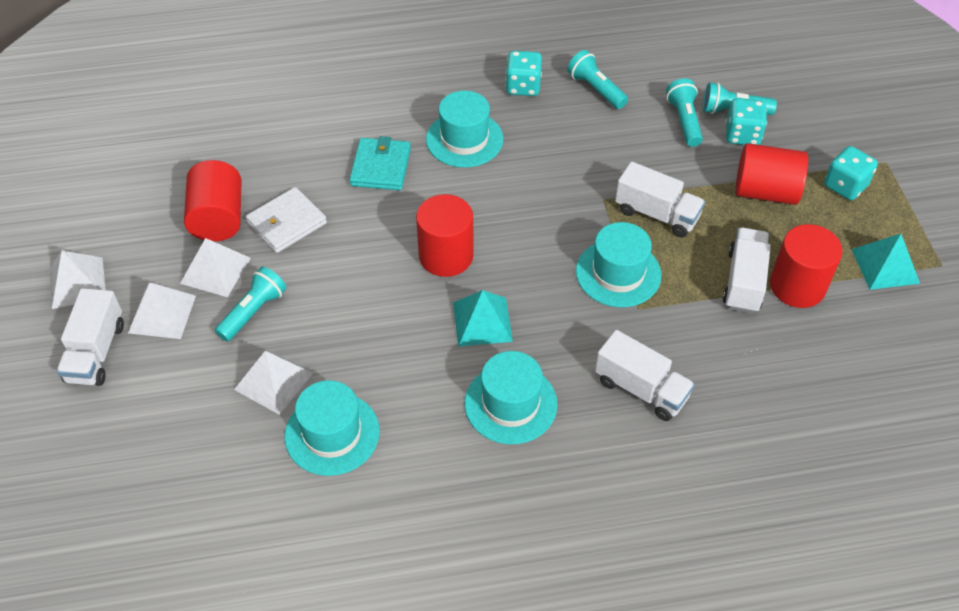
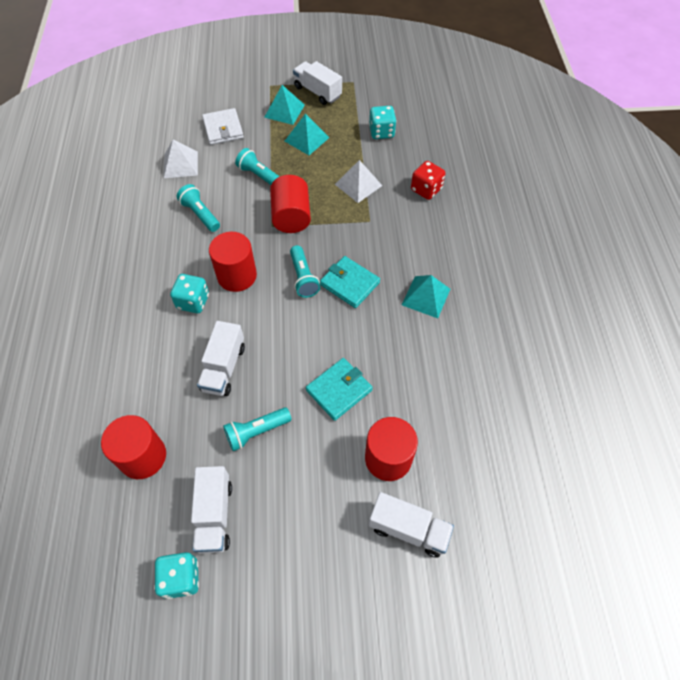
red dice: none = 0 -> [411,161,445,200] = 1
turquoise hat: [285,380,380,476] [426,91,504,168] [464,351,558,444] [576,222,662,307] = 4 -> none = 0
turquoise pyramid: [453,290,513,347] [851,234,920,290] = 2 -> [264,85,305,125] [285,113,330,155] [402,275,450,318] = 3
turquoise wallet: [349,136,411,190] = 1 -> [306,358,373,421] [320,256,380,308] = 2
white pyramid: [49,250,106,309] [128,282,196,339] [180,238,251,297] [234,349,313,415] = 4 -> [164,139,198,178] [335,160,382,203] = 2

